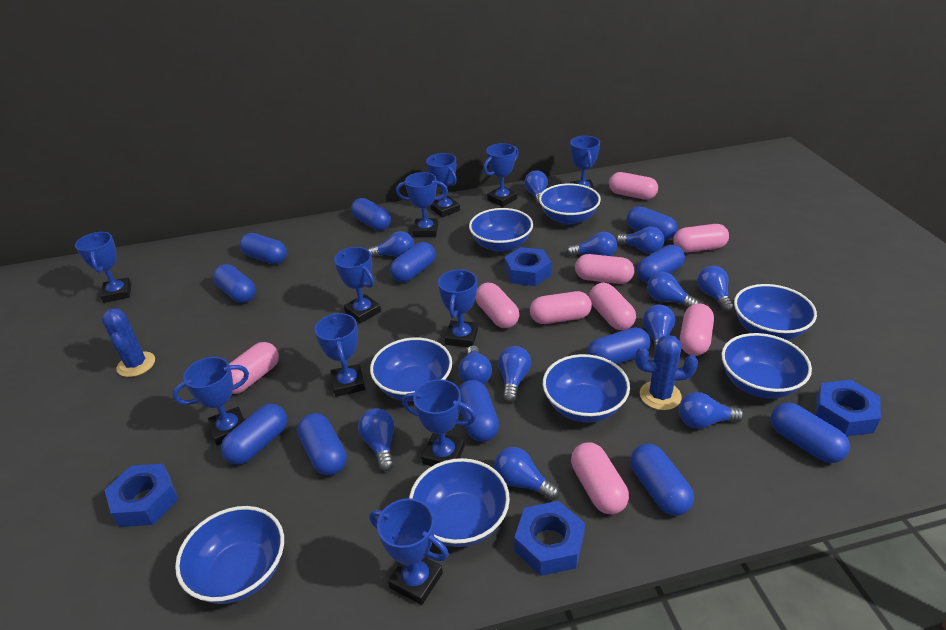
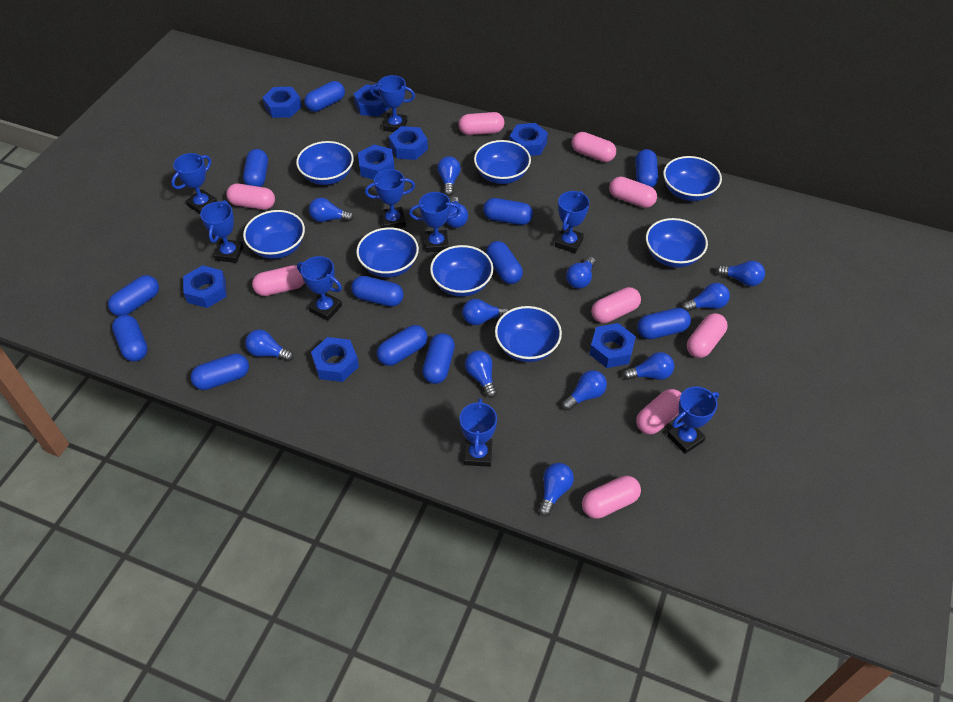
blue cactus: [102,309,155,377] [635,335,698,410] = 2 -> none = 0
blue nut: [105,464,178,527] [505,247,551,286] [514,501,585,576] [815,380,881,437] = 4 -> [183,265,227,308] [262,87,302,118] [311,337,359,382] [354,85,389,117] [358,145,395,180] [389,126,428,160] [509,123,548,156] [589,323,636,368] = 8
blue trophy: [75,232,131,303] [173,357,249,446] [314,313,365,397] [334,247,381,323] [370,498,449,605] [396,172,448,237] [402,379,476,466] [426,153,460,217] [438,269,478,347] [483,143,519,207] [570,136,600,191] = 11 -> [171,153,217,214] [200,200,244,263] [297,256,342,321] [365,169,415,228] [370,75,415,132] [409,192,461,252] [460,398,497,467] [555,191,589,253] [667,387,719,454] = 9

